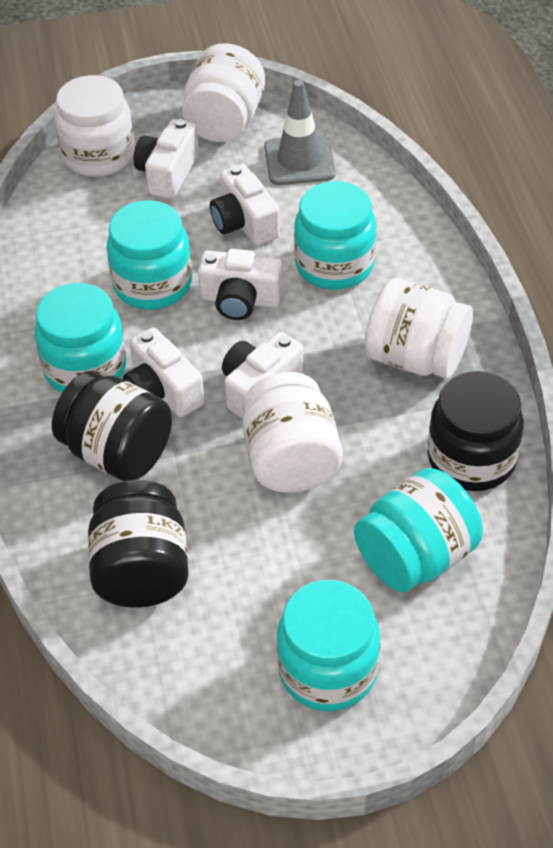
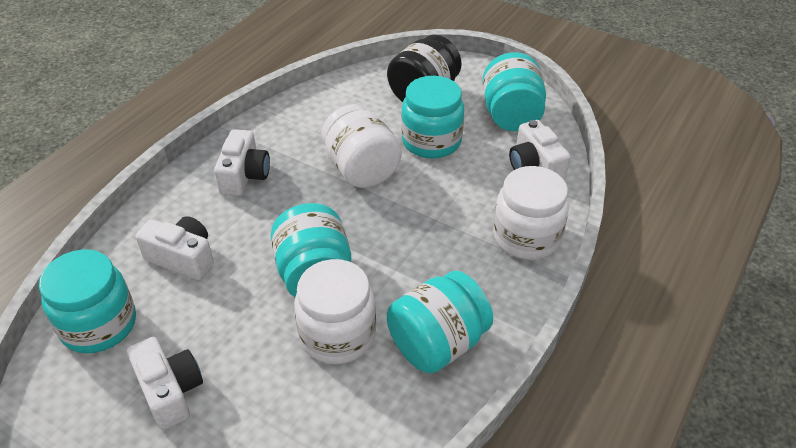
black jar: [52,371,172,481] [88,480,189,608] [428,371,524,491] = 3 -> [387,35,462,102] = 1
grey traffic cone: [264,80,336,185] = 1 -> none = 0
white camera: [123,328,204,417] [134,119,199,199] [198,249,283,320] [210,164,280,246] [222,332,303,419] = 5 -> [127,337,203,430] [135,216,214,280] [214,129,270,196] [509,120,571,180] = 4
white jar: [55,75,135,177] [182,43,265,142] [243,372,343,493] [365,278,473,378] = 4 -> [294,259,376,364] [321,104,402,188] [493,166,569,260] = 3

